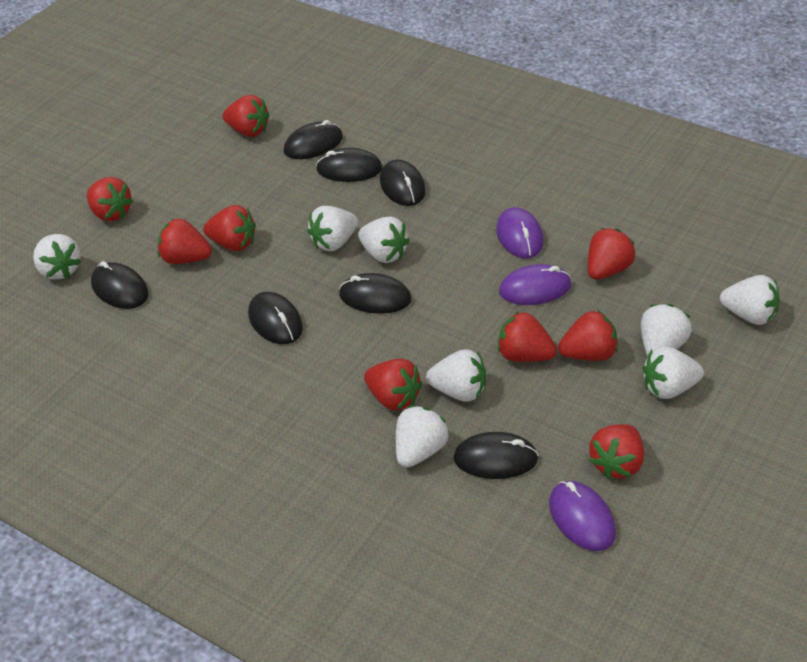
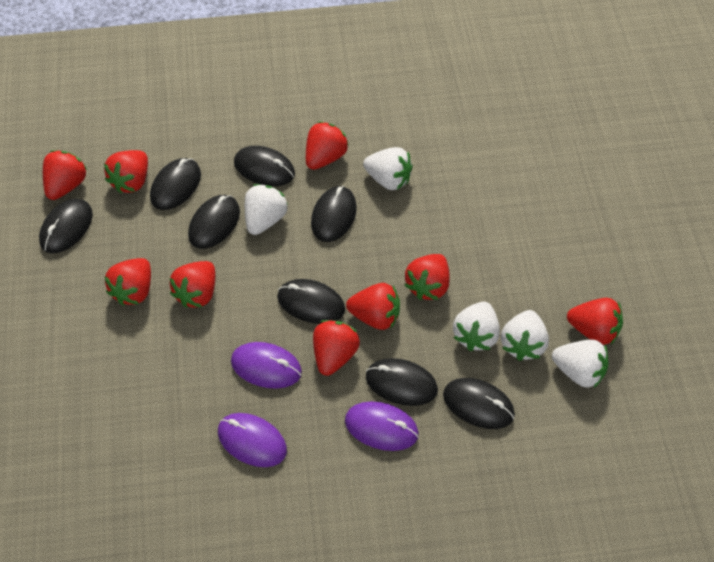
black mouse: [91,261,148,309] [248,292,303,344] [283,120,343,159] [316,148,382,182] [339,273,412,314] [380,160,426,206] [454,432,539,479] = 7 -> [39,199,93,253] [150,158,201,210] [188,195,240,249] [234,146,295,186] [277,279,345,324] [311,186,357,242] [366,358,438,406] [443,378,515,429] = 8
white strawberry: [33,234,81,279] [307,206,358,251] [358,216,410,263] [396,406,449,468] [426,349,486,402] [641,304,692,356] [643,347,704,399] [720,275,780,325] = 8 -> [245,184,288,235] [363,147,413,190] [453,302,500,351] [501,310,549,361] [552,340,609,388] = 5

